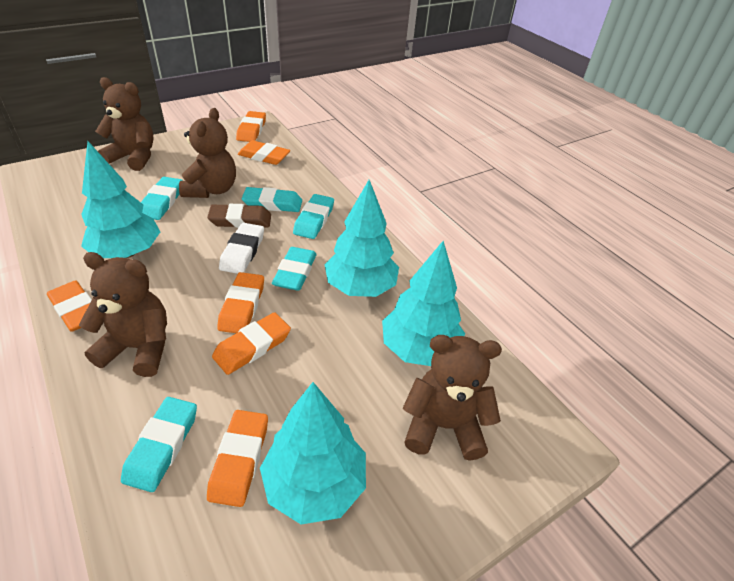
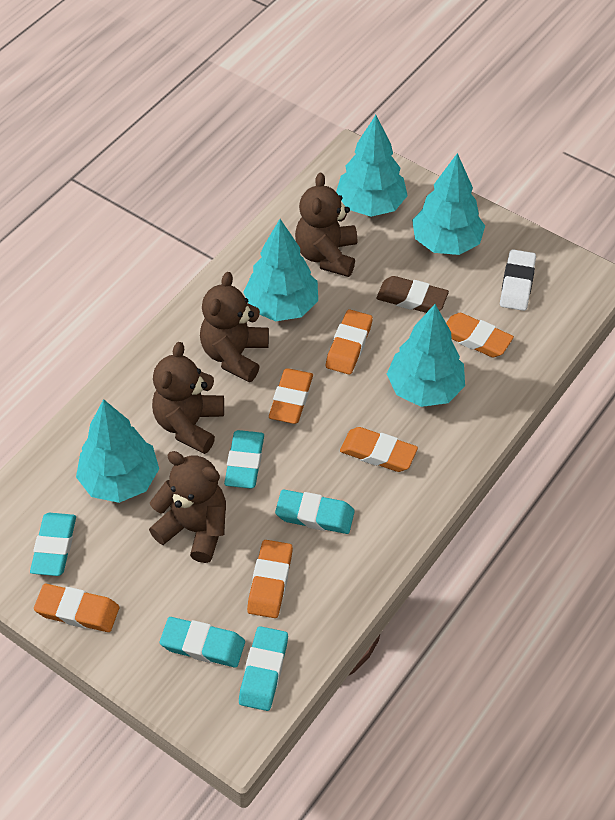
turquoise tree: [81,141,160,258] [260,382,366,524] [325,180,399,297] [382,241,465,366] = 4 -> [76,399,159,503] [243,219,318,321] [336,115,408,217] [387,304,465,407] [412,153,485,255] = 5

